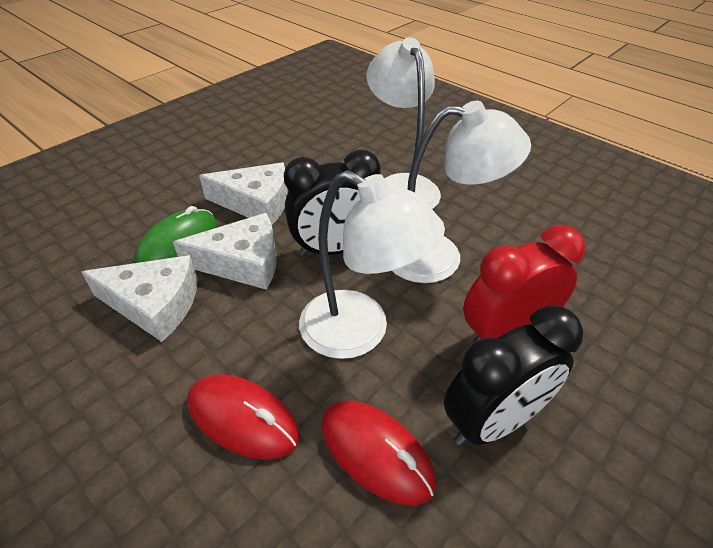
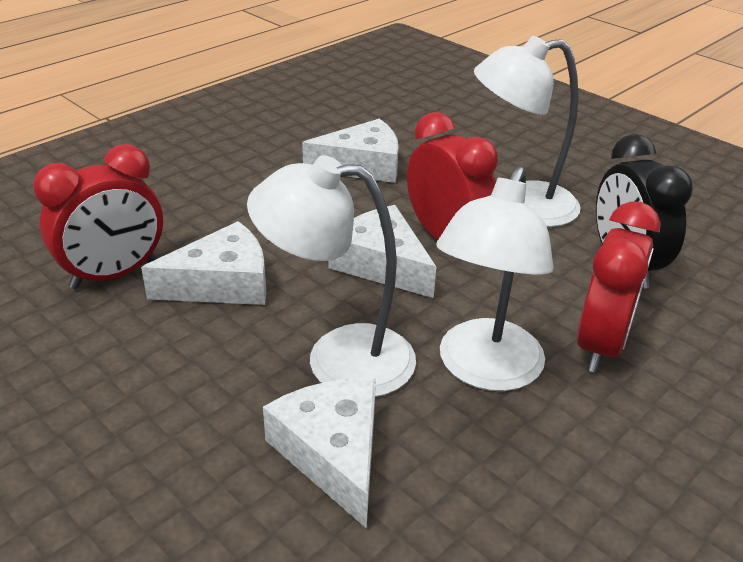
black clock: [284,150,380,256] [444,305,583,446] = 2 -> [596,134,693,289] = 1
green mouse: [135,206,217,263] = 1 -> none = 0
red clock: [463,225,586,343] = 1 -> [33,144,163,290] [407,112,498,240] [577,201,661,373] = 3
red mouse: [187,374,299,460] [321,401,436,506] = 2 -> none = 0
white cheese: [81,255,198,342] [173,213,277,290] [199,162,288,225] = 3 -> [141,221,266,305] [263,378,376,529] [302,119,399,183] [328,205,436,298] = 4

